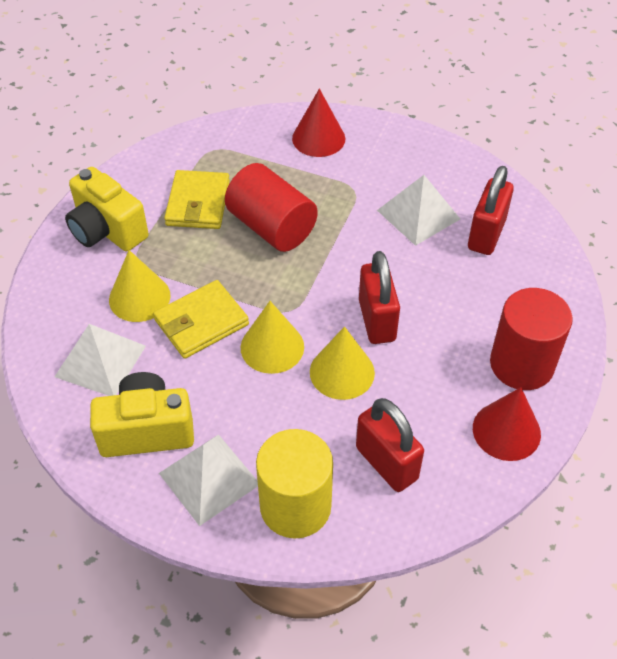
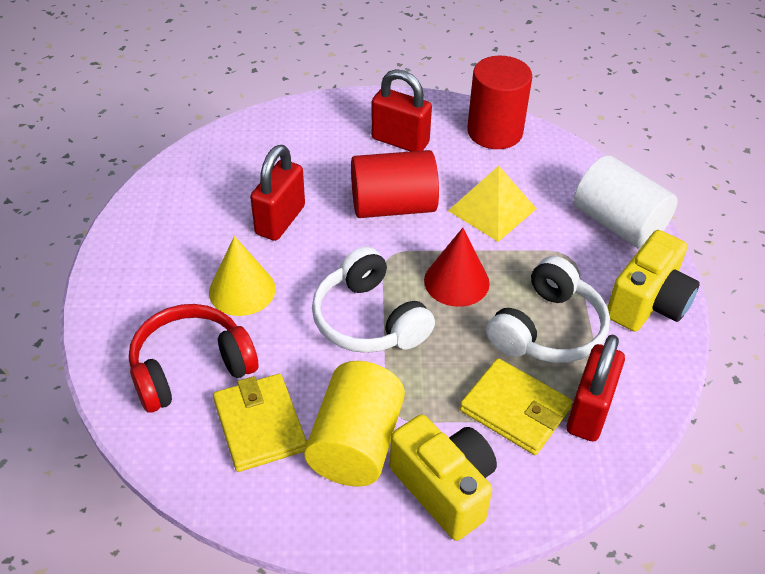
red cone: [292,89,345,157] [473,387,541,461] = 2 -> [424,228,490,307] = 1
red headphones: none = 0 -> [129,304,258,413] = 1
white cylinder: none = 0 -> [574,155,678,249] = 1
white headphones: none = 0 -> [312,246,435,353] [486,256,610,363] = 2
white pyramid: [55,324,146,396] [159,434,258,526] [377,175,460,246] = 3 -> none = 0
yellow cone: [109,250,171,322] [241,301,304,374] [310,326,375,400] = 3 -> [209,236,276,316] = 1
yellow pyramid: none = 0 -> [448,166,536,242] = 1

